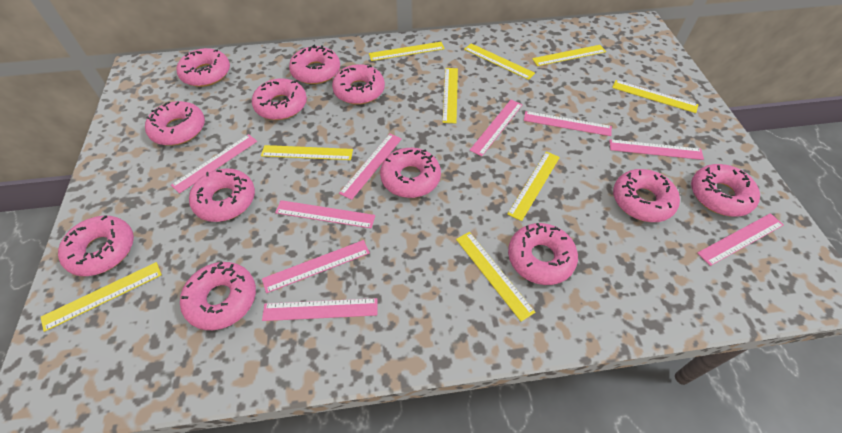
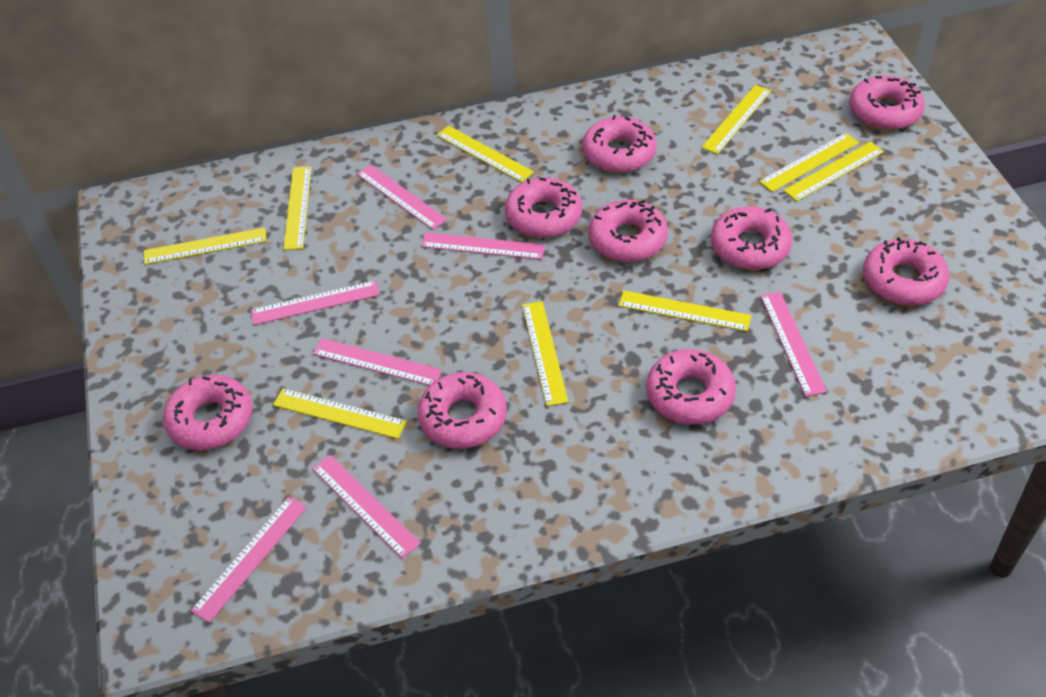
pink donut: [58,215,134,276] [145,101,205,145] [177,48,230,87] [180,261,256,330] [189,168,255,222] [252,78,307,120] [289,45,340,84] [332,64,385,104] [380,148,441,198] [508,223,578,285] [613,169,680,222] [691,164,760,217] = 12 -> [163,374,253,450] [417,372,507,449] [505,177,582,238] [582,115,657,173] [588,200,668,262] [646,349,736,425] [711,206,792,270] [849,75,925,130] [863,237,949,306] = 9
pink ruler: [171,134,257,194] [262,240,370,293] [262,298,377,321] [275,200,375,228] [339,134,402,200] [469,100,523,156] [524,111,612,136] [609,139,704,160] [698,213,784,266] = 9 -> [191,497,307,623] [251,280,380,325] [312,455,421,559] [313,338,442,386] [357,165,447,230] [421,232,545,260] [761,292,827,397] = 7

